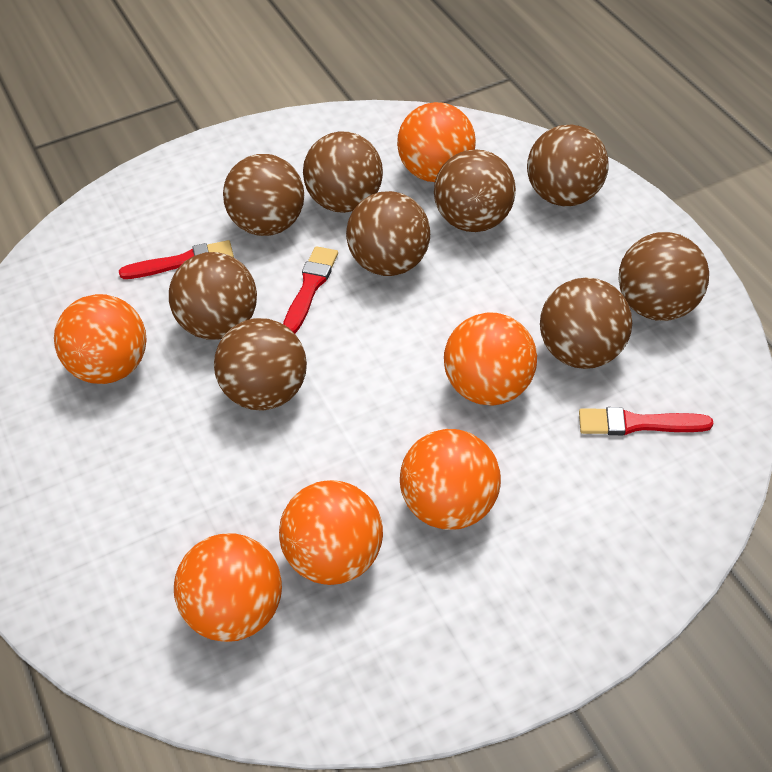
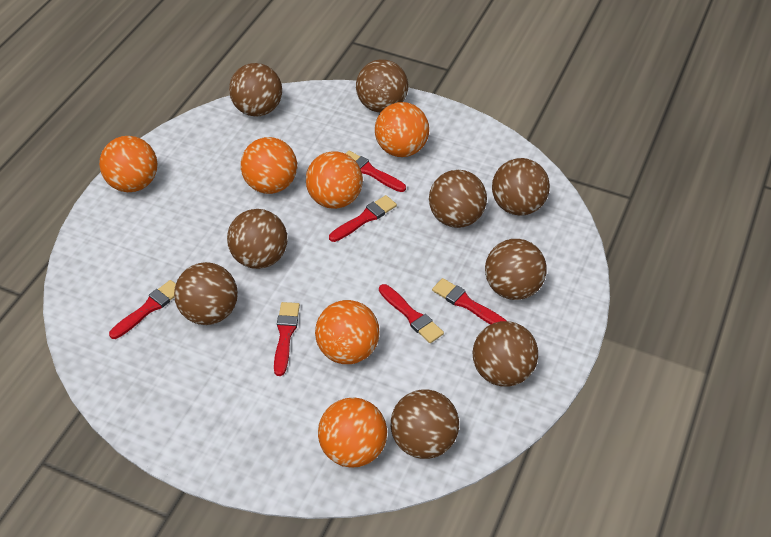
red brush: [119,240,234,279] [283,246,338,333] [579,407,713,435] = 3 -> [109,280,176,339] [274,302,300,376] [329,195,397,242] [345,151,406,192] [379,284,444,343] [432,278,506,325] = 6

